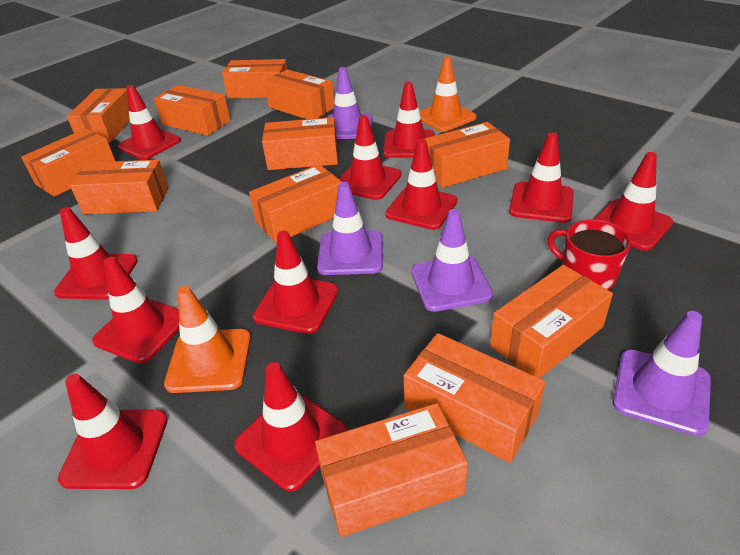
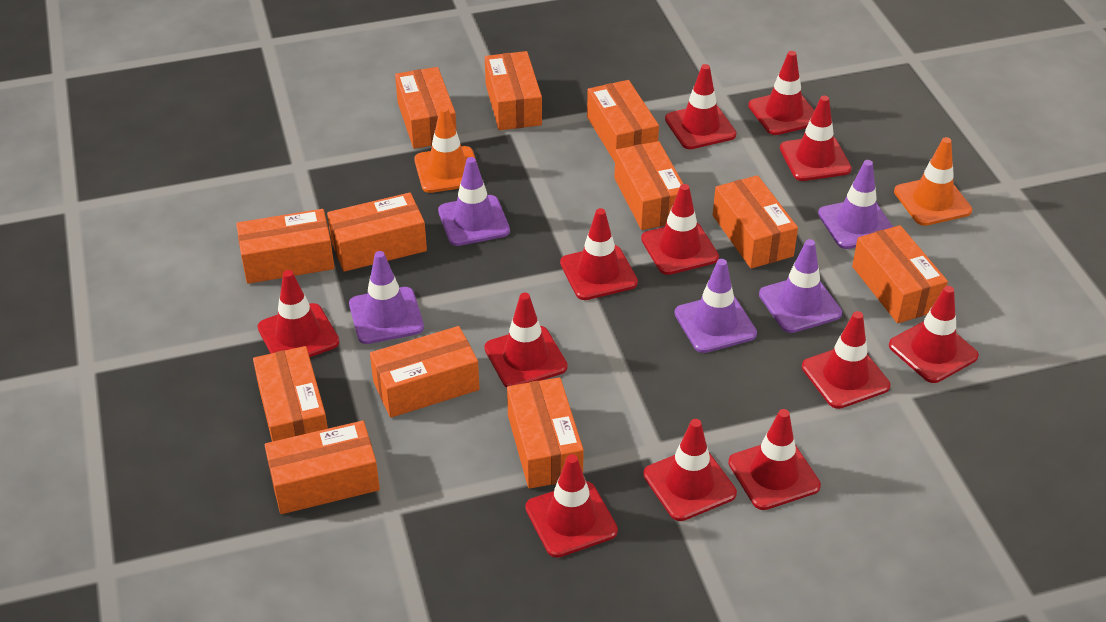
purple traffic cone: [317,182,383,275] [327,67,373,139] [411,209,493,312] [613,311,711,436] = 4 -> [349,251,424,344] [438,157,510,246] [674,259,757,353] [759,239,842,333] [818,160,893,249] = 5
red mug: [548,219,631,290] = 1 -> none = 0
red traffic cone: [54,207,138,300] [58,374,168,489] [92,257,179,364] [118,85,181,160] [234,362,348,491] [253,230,339,334] [339,115,402,200] [383,82,435,158] [385,139,457,230] [509,132,574,223] [593,152,673,251] = 11 -> [258,270,339,357] [484,293,568,388] [525,454,618,558] [560,208,638,300] [641,184,719,275] [643,419,737,521] [665,64,737,149] [728,409,821,510] [748,51,815,135] [780,96,852,181] [802,311,890,409] [889,286,979,383] = 12

